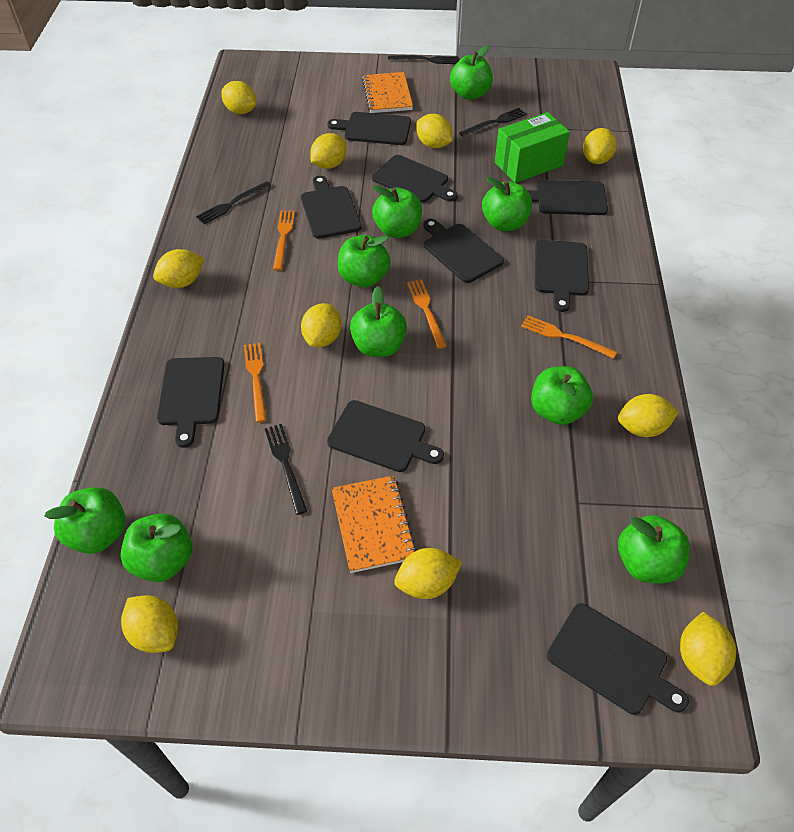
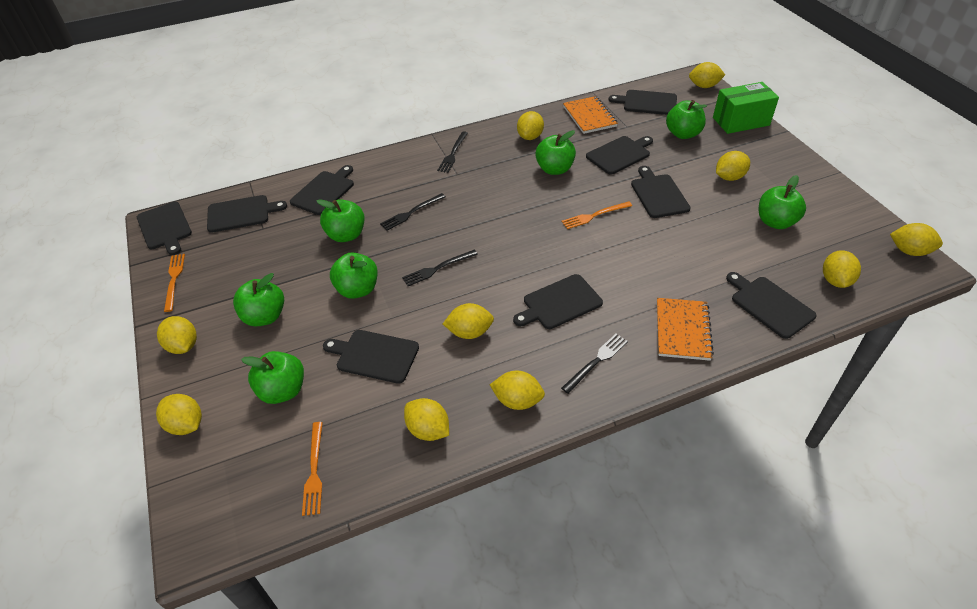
green apple: [44,487,126,554] [121,514,192,582] [338,235,391,287] [350,286,407,357] [372,185,422,238] [450,45,493,100] [482,177,532,231] [531,366,593,425] [618,515,690,583] = 9 -> [233,273,284,326] [241,351,304,404] [316,199,364,242] [330,252,378,299] [535,130,576,175] [666,100,707,139] [759,175,806,229] = 7
orange fork: [244,343,267,422] [273,210,295,271] [407,279,447,349] [521,316,617,359] = 4 -> [164,254,185,312] [302,422,323,516] [562,201,632,229] = 3

